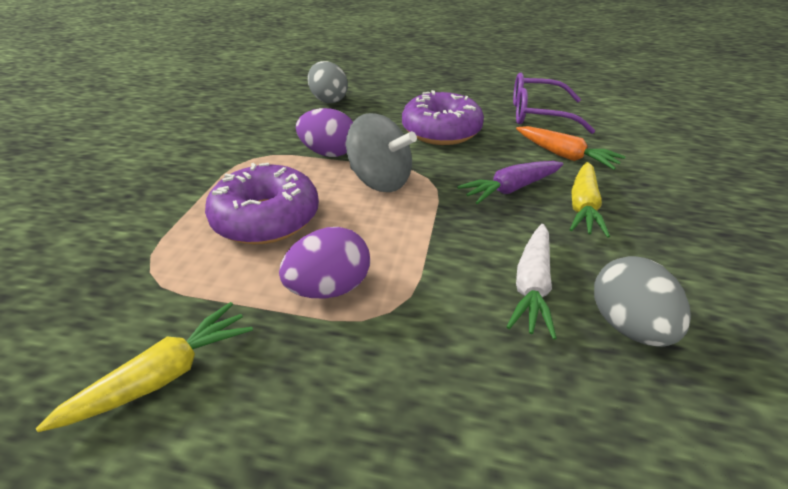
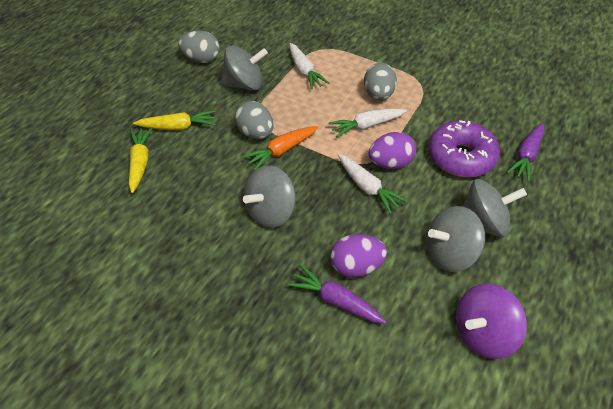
grey egg: [308,61,348,104] [594,256,691,347] = 2 -> [178,31,220,63] [235,101,274,139] [364,63,397,100] = 3
grey spinning top: [346,113,417,192] = 1 -> [221,45,268,91] [243,165,296,228] [427,206,485,272] [462,179,527,237] = 4
purple carrot: [457,161,563,204] = 1 -> [287,265,386,324] [507,123,545,182] = 2
purple donut: [205,163,319,244] [402,90,484,145] = 2 -> [428,120,500,177] = 1
purple glasses: [513,73,595,134] = 1 -> none = 0
purple spinning top: none = 0 -> [456,284,527,359] = 1
white carrot: [507,224,557,340] = 1 -> [289,43,329,89] [328,109,407,137] [338,154,407,214] = 3

